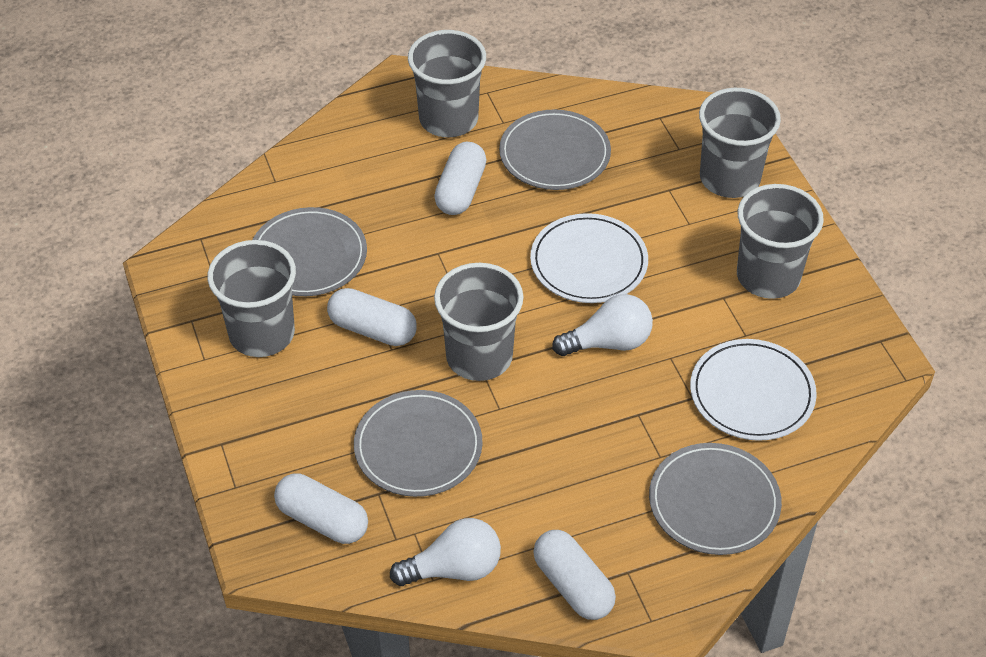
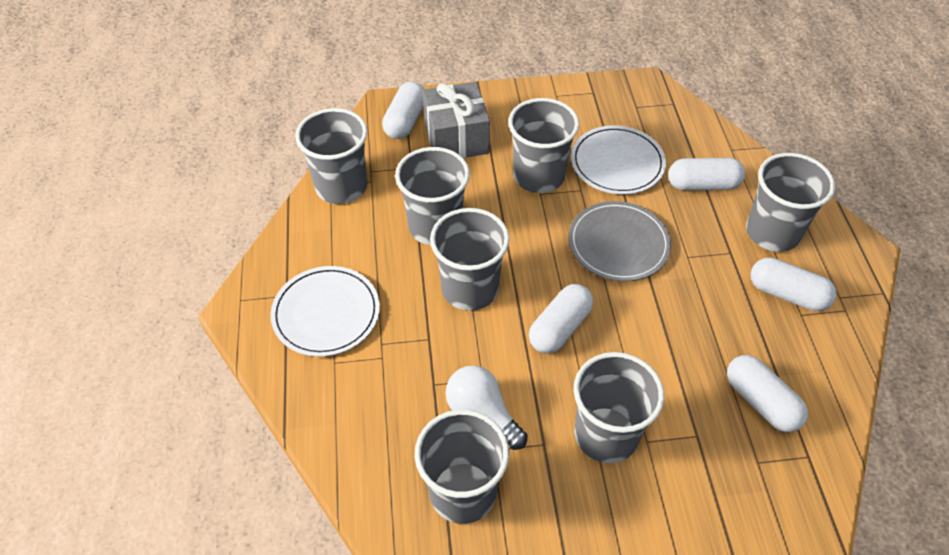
grey cup: [208,240,296,357] [408,30,486,137] [434,263,524,381] [699,88,781,198] [737,184,824,299] = 5 -> [295,108,367,204] [395,147,470,245] [415,410,509,524] [430,208,509,311] [508,98,579,193] [574,352,664,463] [746,153,835,252] = 7
grey gift: none = 0 -> [422,82,490,159] = 1
grey plate: [252,207,367,296] [354,390,483,497] [499,109,611,190] [649,443,782,555] = 4 -> [569,201,671,281] = 1
white capsule: [274,473,368,544] [327,288,417,346] [434,142,486,215] [533,530,616,620] = 4 -> [382,81,424,139] [529,284,593,354] [668,158,745,190] [727,355,808,432] [751,257,837,311] = 5
white light bulb: [390,518,501,586] [552,294,653,356] = 2 -> [445,365,528,450] = 1

